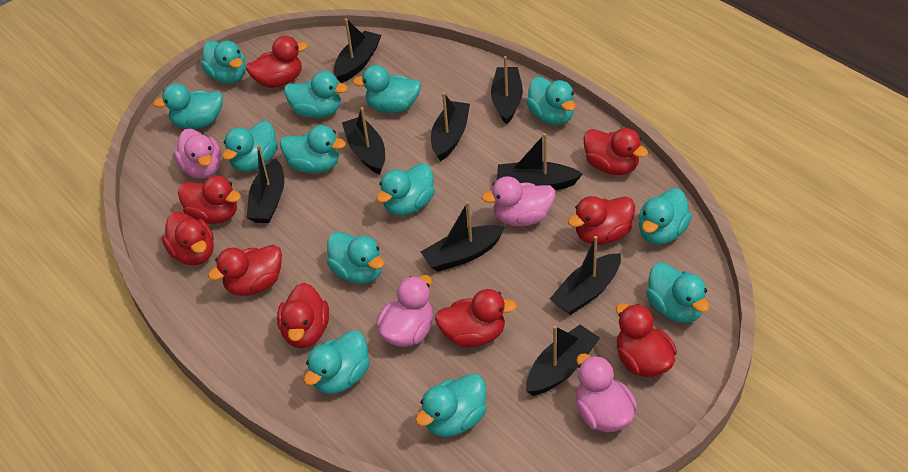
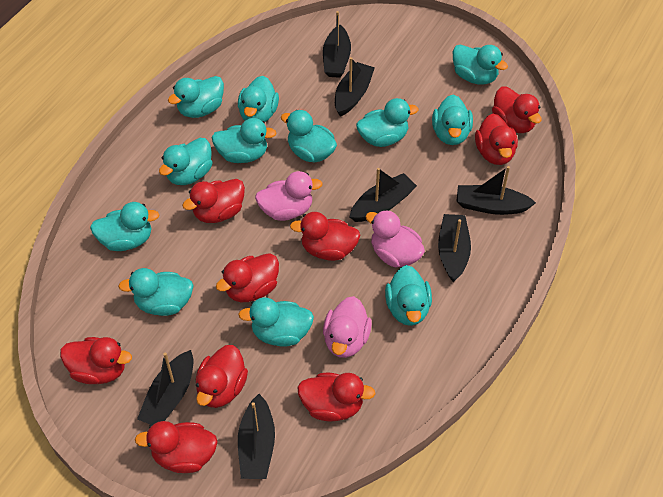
black boat: [247,145,284,223] [334,18,382,83] [342,107,385,174] [421,201,506,272] [431,92,470,161] [491,56,523,124] [497,133,582,190] [526,325,600,396] [550,236,621,315] = 9 -> [137,350,193,425] [238,394,275,479] [323,11,351,78] [335,57,375,117] [349,168,417,222] [438,214,471,282] [456,166,536,215] = 7
pink duck: [174,129,221,179] [376,275,433,347] [481,176,555,227] [576,353,637,432] = 4 -> [255,171,323,221] [323,296,372,358] [365,210,425,268] = 3
turquoise duck: [153,83,223,129] [201,41,246,84] [222,121,278,172] [280,125,346,174] [284,71,348,118] [304,330,370,394] [327,231,384,284] [352,65,421,113] [376,163,435,216] [415,374,487,437] [526,77,576,125] [639,188,692,245] [646,262,710,323] = 13 -> [90,202,159,251] [118,268,194,316] [159,138,213,185] [168,76,224,118] [211,118,276,163] [238,76,279,122] [238,297,314,347] [281,110,337,163] [356,98,419,147] [385,265,432,326] [432,95,473,145] [453,44,508,85] = 12

